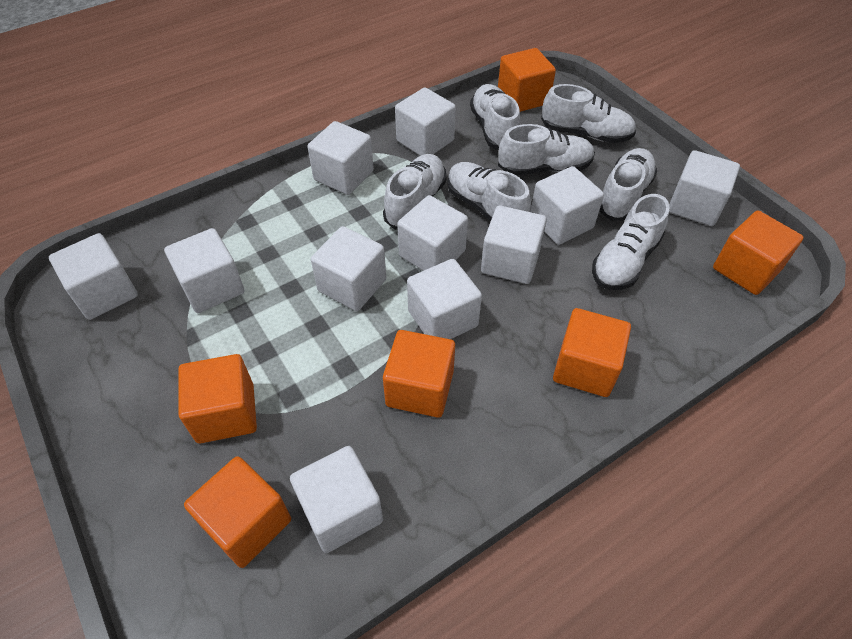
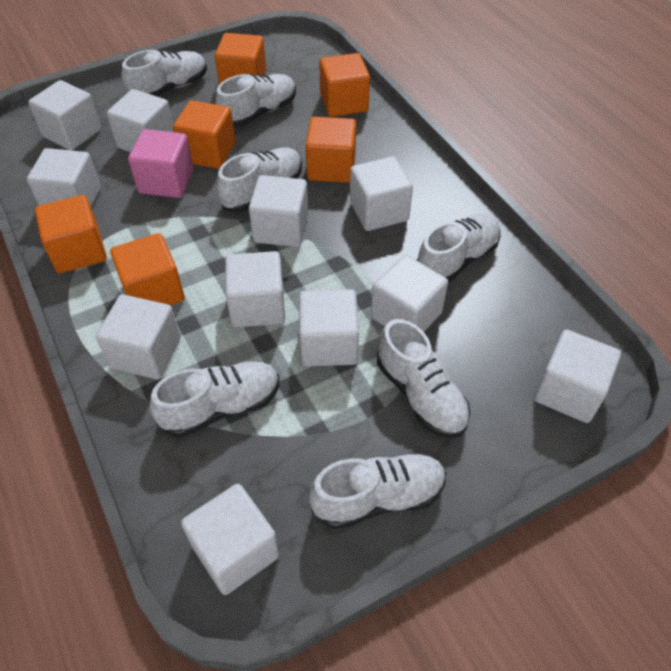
pink cube: none = 0 -> [128,129,194,198] = 1

